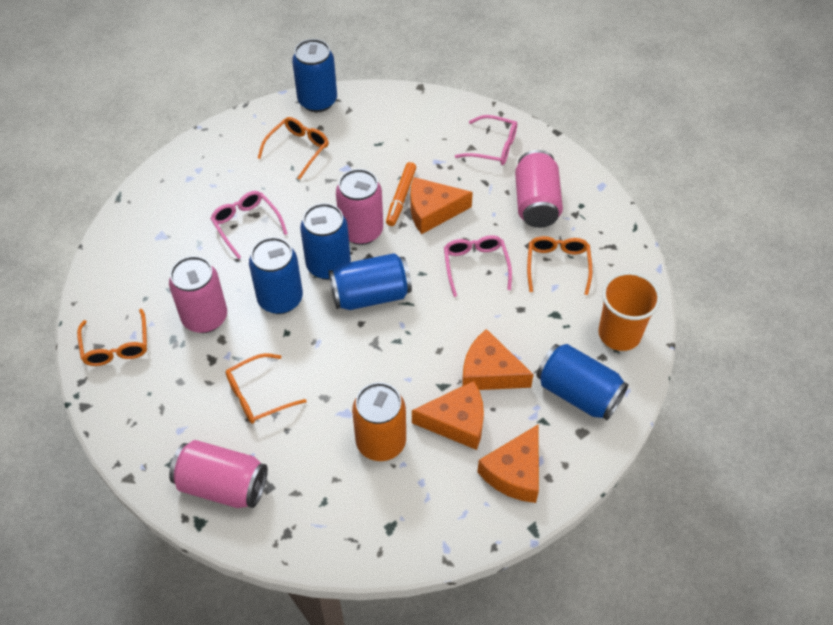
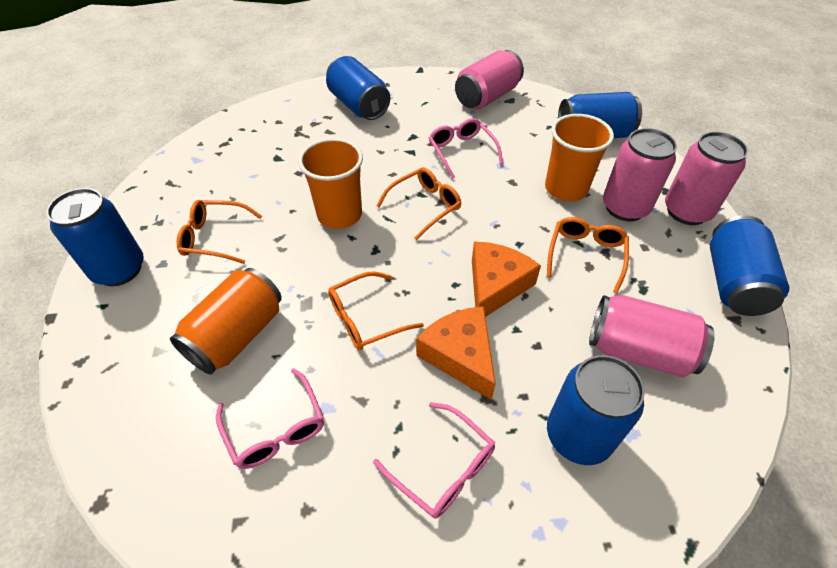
orange cheese: [411,177,473,234] [412,381,484,450] [462,329,534,390] [477,425,539,503] = 4 -> [416,306,496,400] [472,241,541,317] = 2
orange cup: [598,272,661,351] = 1 -> [298,138,363,229] [545,114,614,201] = 2
orange marker: [386,162,416,226] = 1 -> none = 0

